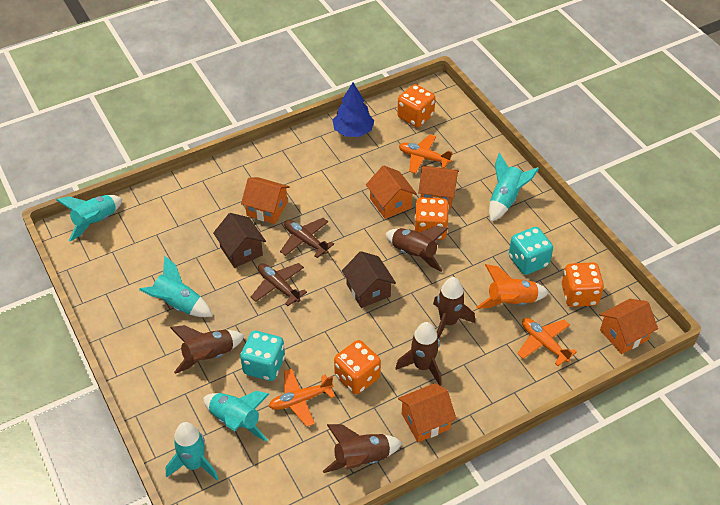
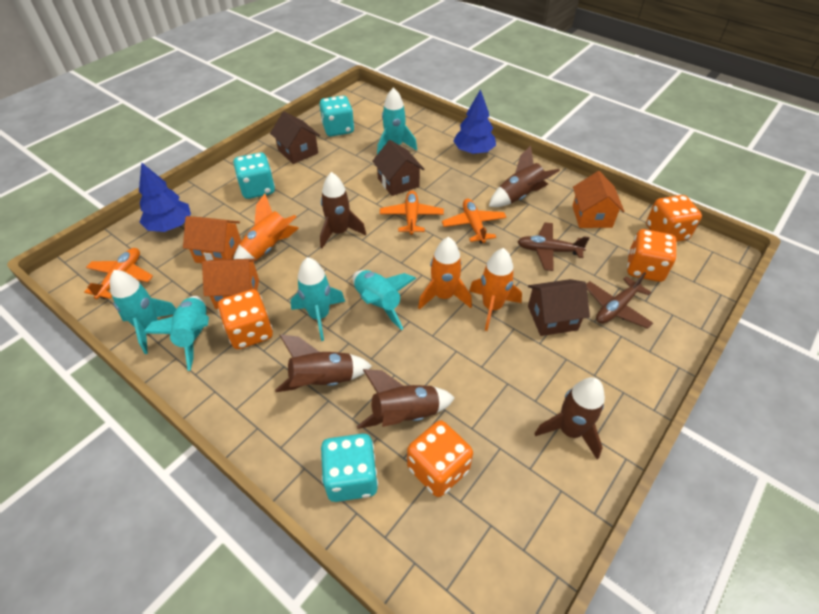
blue tree: [333,83,374,137] = 1 -> [139,162,191,232] [453,89,496,154] = 2
brown house: [213,213,266,268] [342,251,396,308] = 2 -> [270,111,320,164] [372,140,424,196] [528,279,590,336] = 3
orange house: [241,177,290,224] [366,165,417,219] [398,383,457,442] [418,166,459,209] [599,299,658,354] = 5 -> [183,216,241,263] [202,259,259,309] [572,171,625,228] = 3
orange rocket: [476,264,549,309] = 1 -> [233,194,299,262] [418,237,472,310] [469,248,522,331] = 3
turquoise dice: [240,331,285,381] [509,227,553,275] = 2 -> [233,153,275,199] [320,96,354,137] [321,434,378,502] = 3

